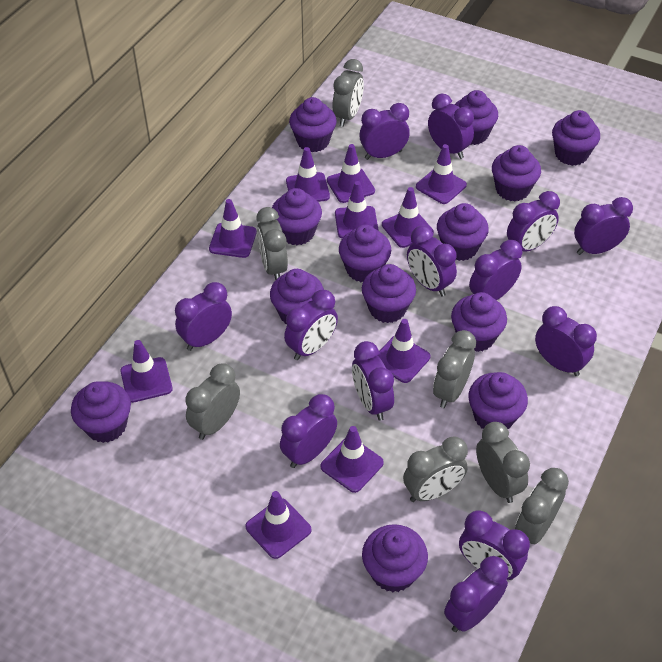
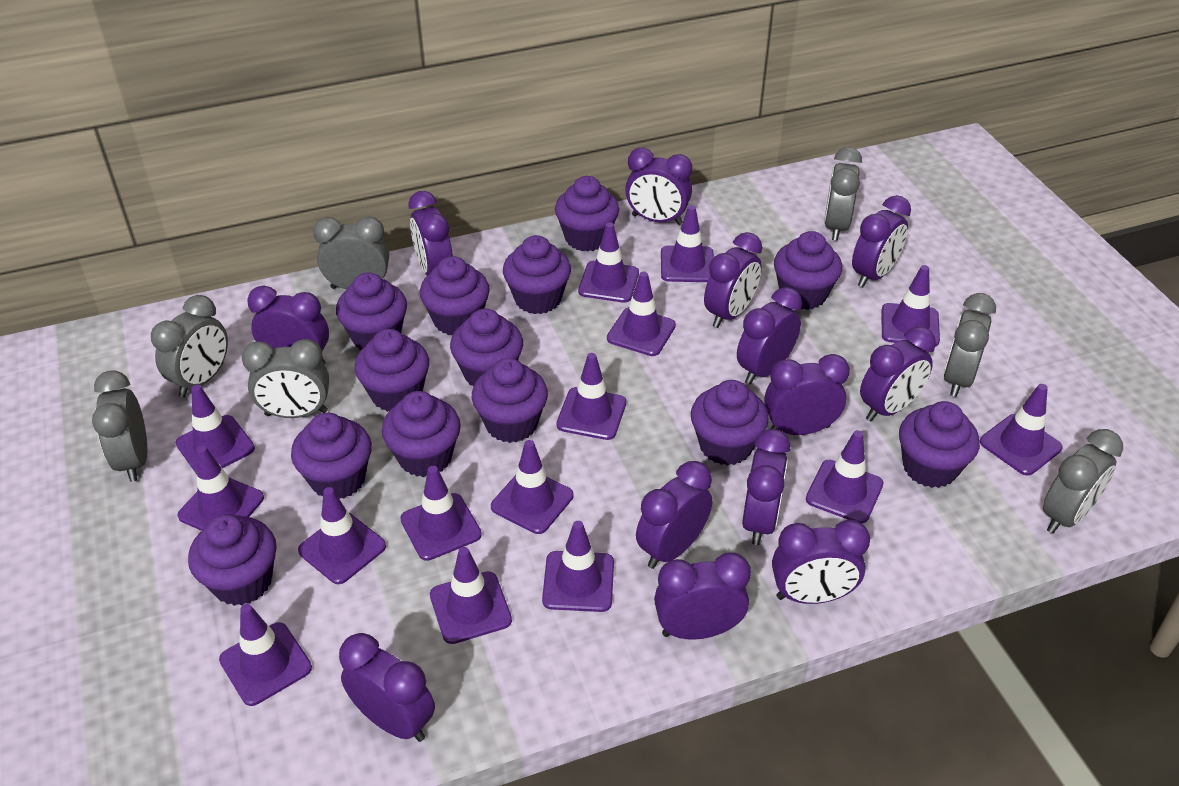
purple traffic cone: [120,340,173,403] [209,199,257,258] [245,491,312,559] [286,147,330,202] [320,426,384,493] [327,144,375,203] [335,181,379,238] [378,319,430,383] [382,187,434,248] [416,144,467,204] = 10 -> [175,385,255,474] [177,446,264,531] [219,604,312,706] [298,487,386,584] [400,466,482,561] [430,547,512,644] [491,440,573,534] [542,521,614,612] [556,353,626,440] [578,222,639,303] [607,272,676,356] [661,205,714,282] [806,430,884,523] [882,265,940,347] [980,384,1063,476] = 15

